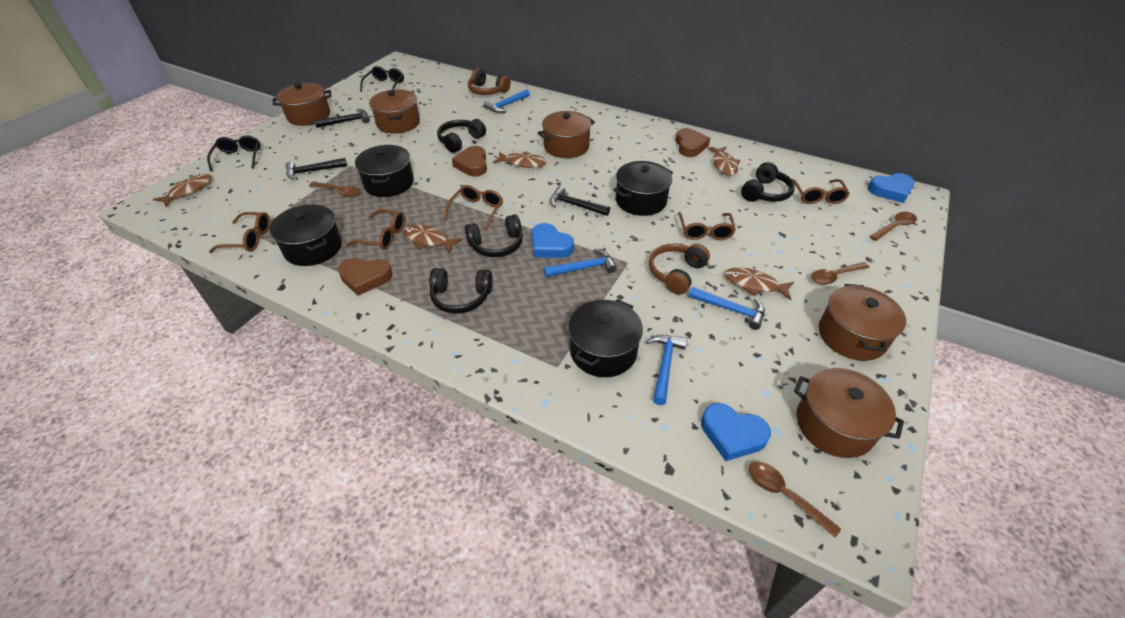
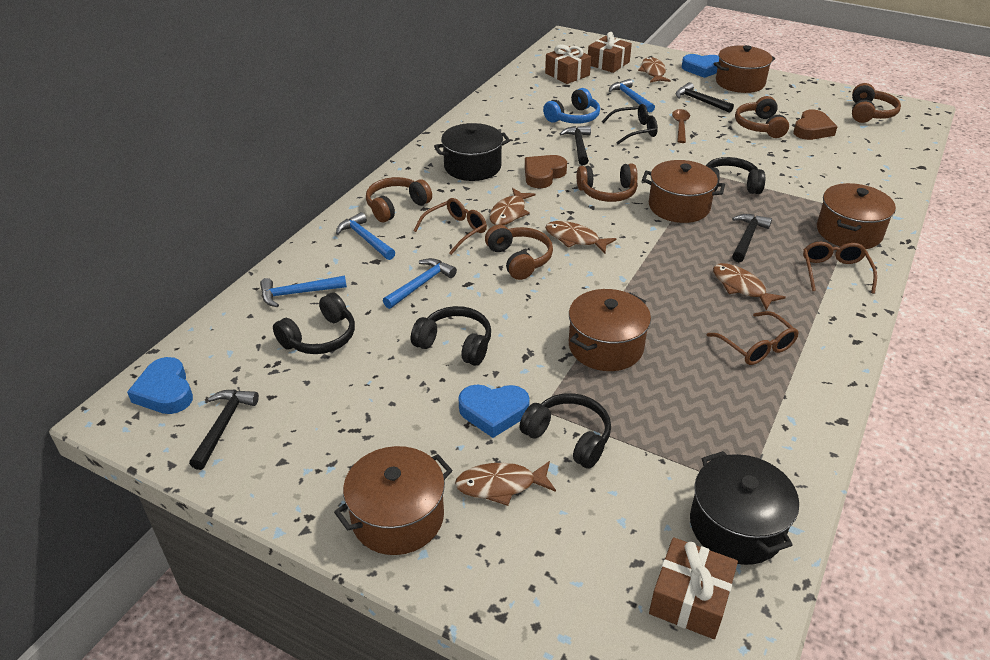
black glasses: [207,135,261,171] [360,66,404,92] = 2 -> [602,104,658,144] = 1
black hammer: [286,158,347,180] [314,109,370,128] [549,186,610,216] = 3 -> [189,390,259,470] [560,125,591,165] [676,82,734,113] [732,214,772,262] = 4
black pot: [270,204,342,266] [355,145,414,197] [568,299,643,377] [613,161,673,216] = 4 -> [434,123,510,181] [690,451,799,565] = 2
blue headphones: none = 0 -> [543,88,600,124] = 1
brown gift: none = 0 -> [545,44,591,84] [588,32,632,73] [649,537,738,639] = 3
brown glasses: [209,212,270,253] [346,209,405,250] [444,185,503,231] [678,212,736,240] [792,179,850,204] = 5 -> [414,198,487,255] [707,311,799,365] [803,242,877,294] = 3
brown headphones: [468,69,511,95] [649,244,710,295] = 2 -> [366,177,432,222] [485,225,553,280] [577,163,638,202] [735,96,789,138] [852,83,901,123] = 5
brown heart: [338,258,392,296] [452,146,487,176] [675,128,710,157] = 3 -> [525,155,567,188] [793,109,838,140] = 2
brown spoon: [309,182,360,197] [749,461,841,538] [811,262,870,285] [869,212,917,241] = 4 -> [672,109,690,143] = 1

